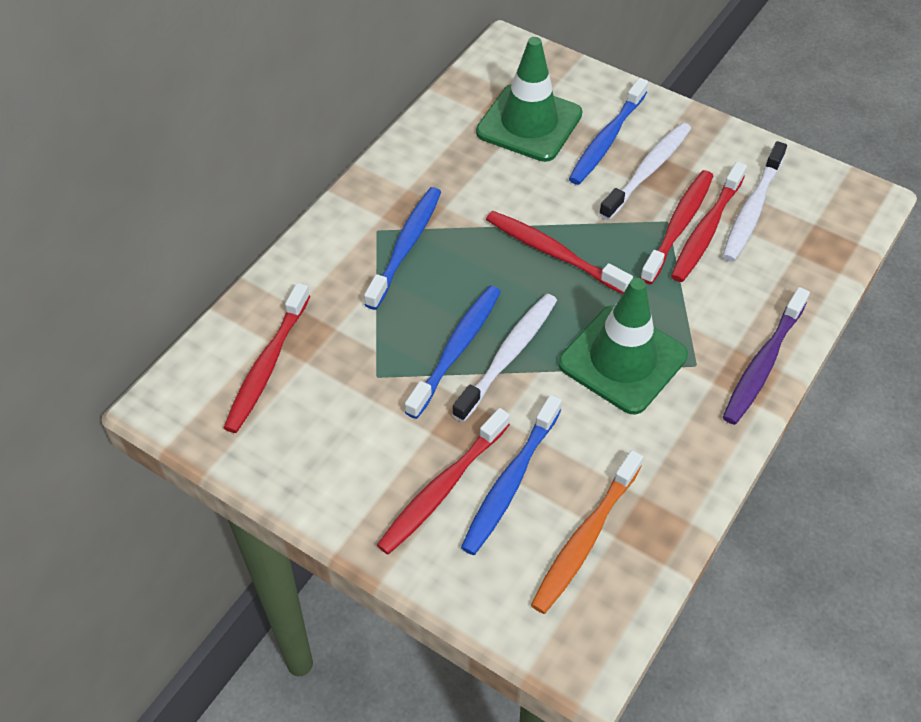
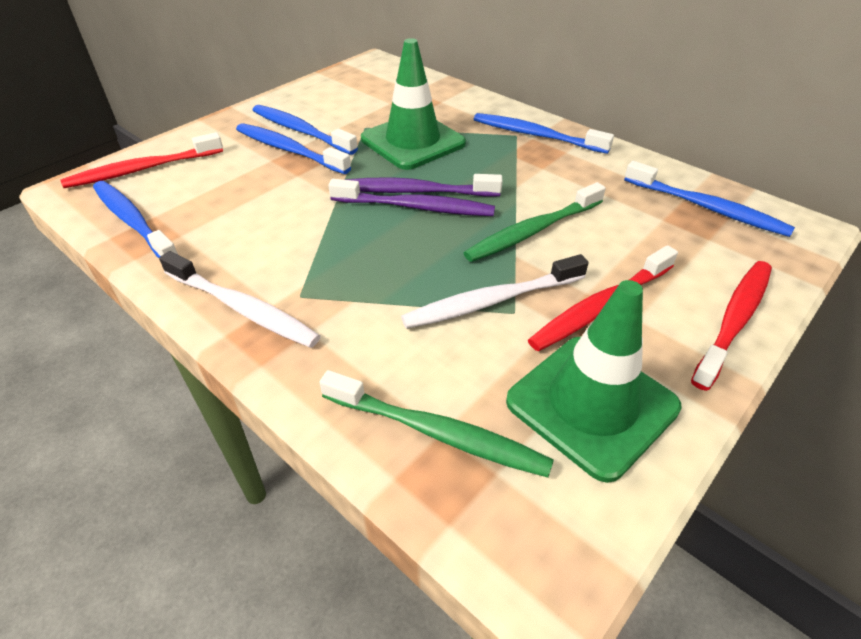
blue toothbrush: [364,187,441,310] [405,286,501,419] [461,395,562,555] [569,78,648,185] = 4 -> [93,181,178,258] [236,123,351,174] [253,105,358,155] [474,113,614,154] [624,161,795,237] = 5
green toothbrush: none = 0 -> [319,370,554,477] [464,182,606,262] = 2
orange toothbrush: [531,450,643,614] = 1 -> none = 0
purple toothbrush: [723,287,810,425] = 1 -> [328,179,495,216] [344,174,502,197] = 2
red toothbrush: [224,283,310,433] [377,408,510,554] [486,211,633,294] [640,170,713,284] [671,161,747,282] = 5 -> [61,132,223,188] [528,245,678,351] [691,261,772,391] = 3
white toothbrush: [452,293,557,422] [599,122,691,220] [722,141,787,262] = 3 -> [159,251,321,348] [401,254,589,329] = 2

